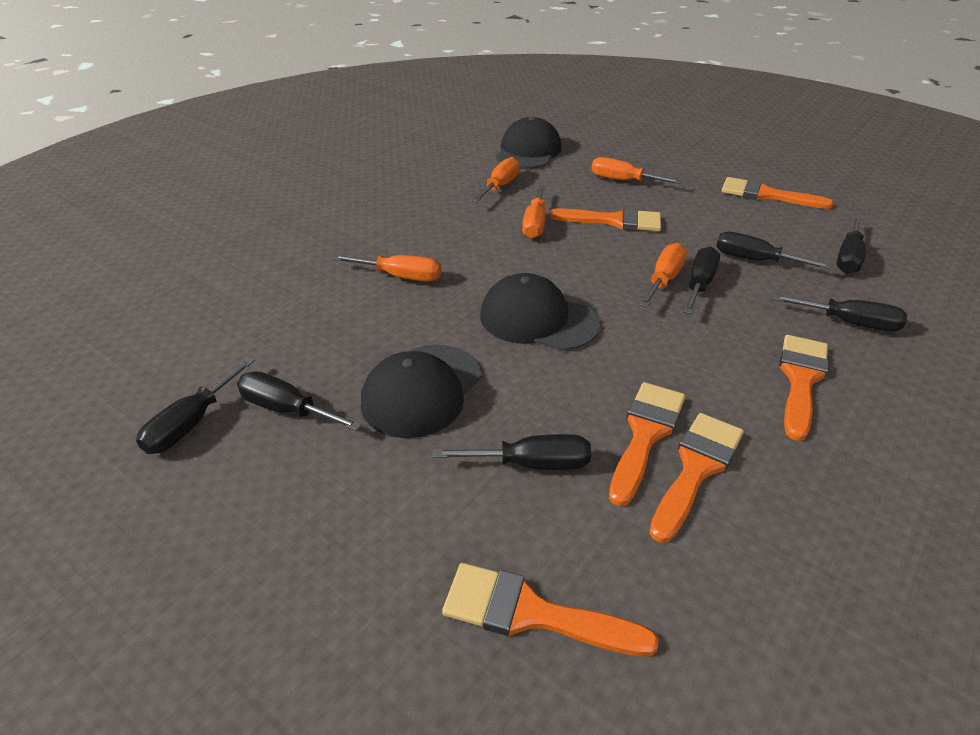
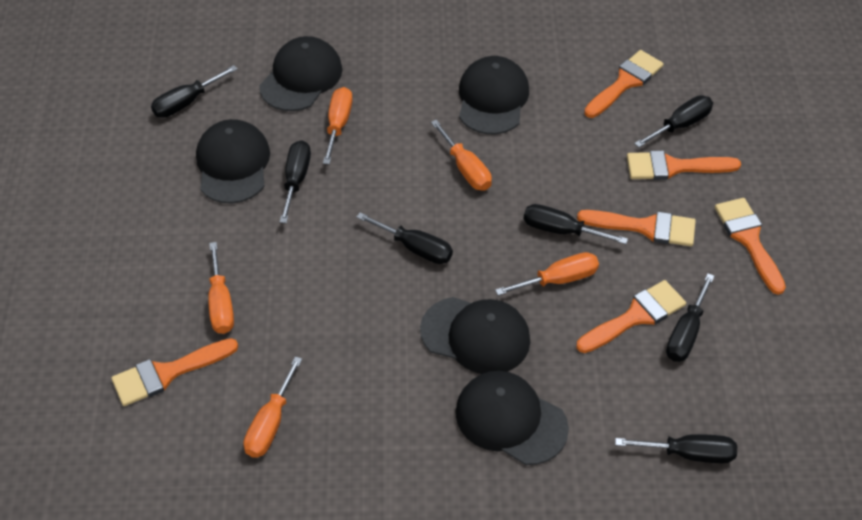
black cap: [361,345,482,438] [480,273,600,351] [496,116,562,169] = 3 -> [196,119,270,204] [259,36,342,111] [420,297,530,374] [455,371,569,465] [459,56,529,134] = 5

